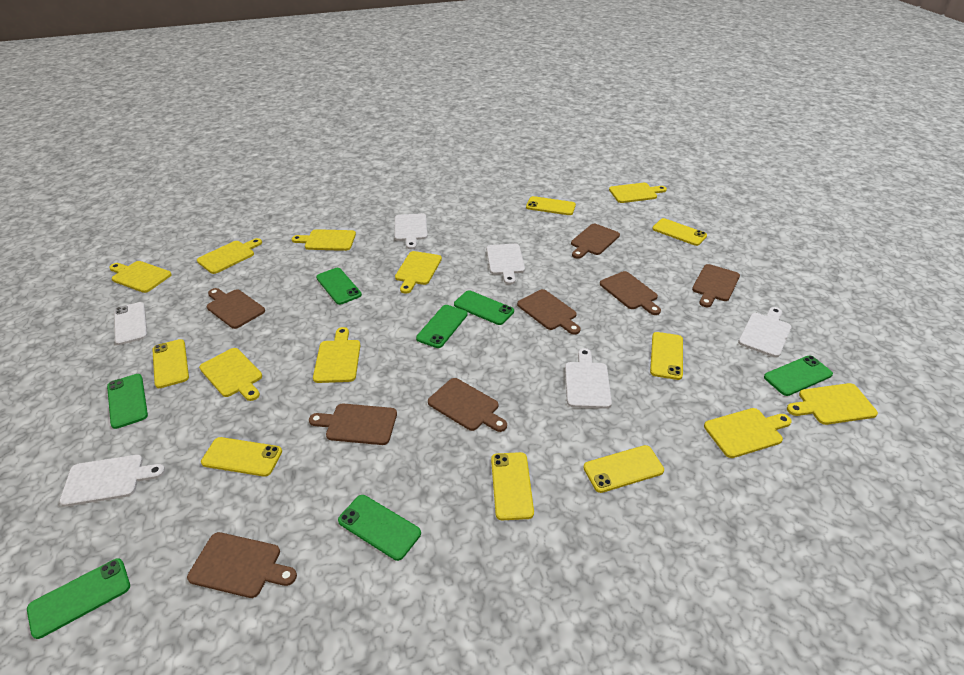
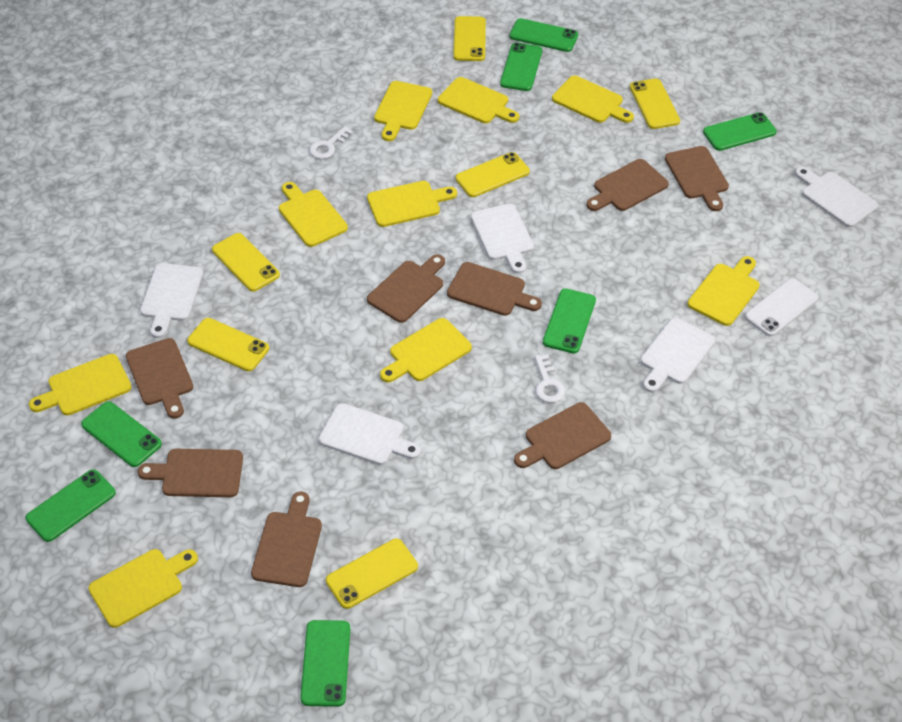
white key: none = 0 -> [309,126,353,159] [535,355,565,403] = 2
yellow phone: [152,339,189,388] [201,437,282,477] [491,452,534,520] [526,196,576,215] [583,445,664,493] [650,332,683,380] [652,218,707,246] = 7 -> [187,318,269,371] [212,233,280,292] [326,539,418,609] [453,16,486,61] [455,152,530,197] [630,78,680,129] = 6

